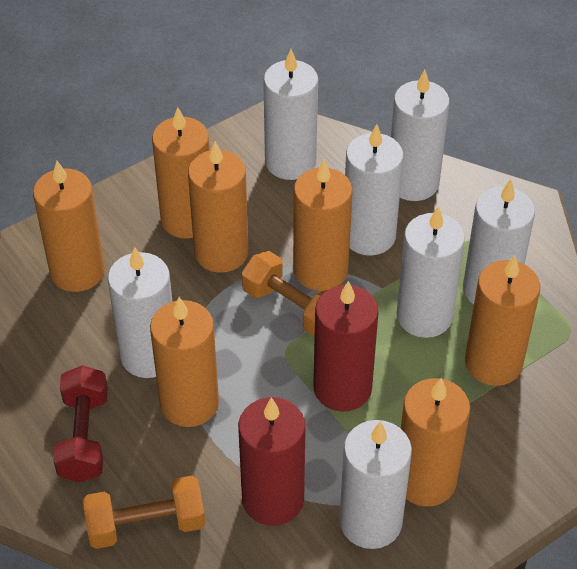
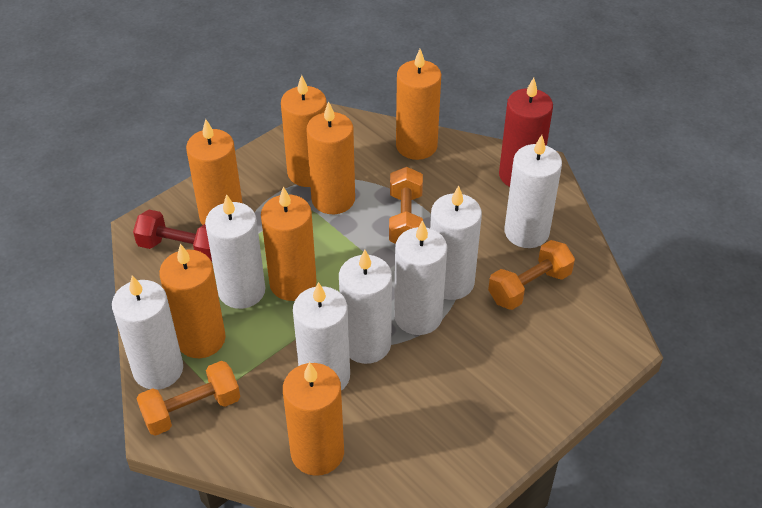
orange dumbbell: [83,476,205,549] [242,251,327,337] = 2 -> [136,361,240,436] [389,167,423,244] [488,240,575,310] = 3
red candle: [238,397,305,526] [313,281,379,412] = 2 -> [499,78,553,187] = 1

